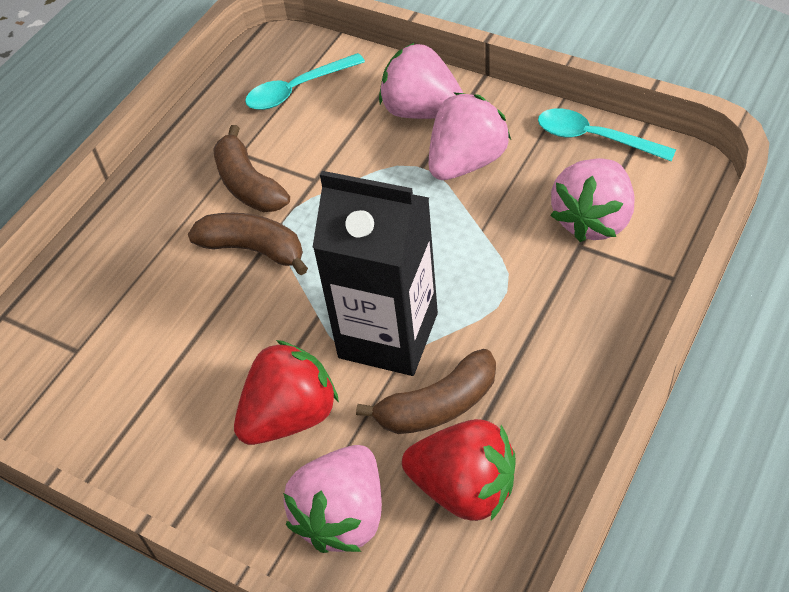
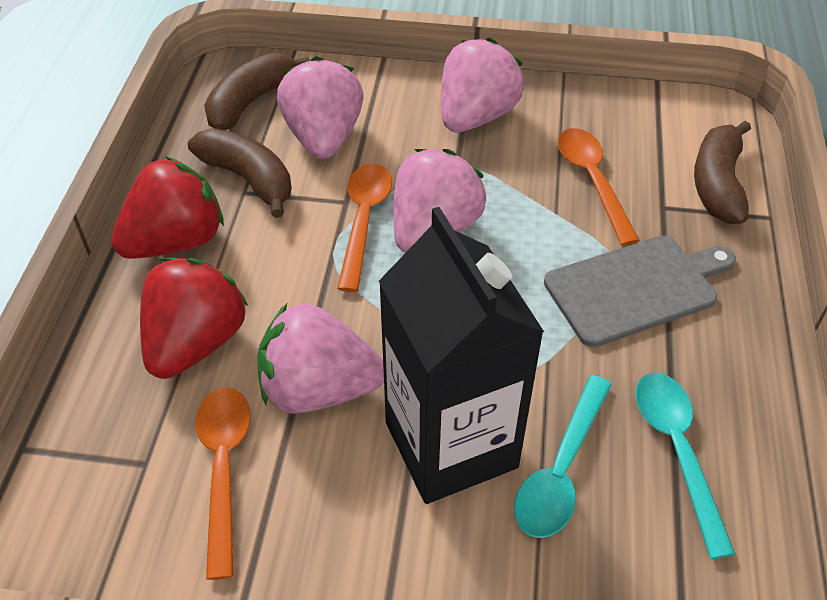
grey cutting board: none = 0 -> [544,235,736,347] = 1
orange spoon: none = 0 -> [196,387,251,580] [337,163,392,292] [558,128,640,246] = 3

